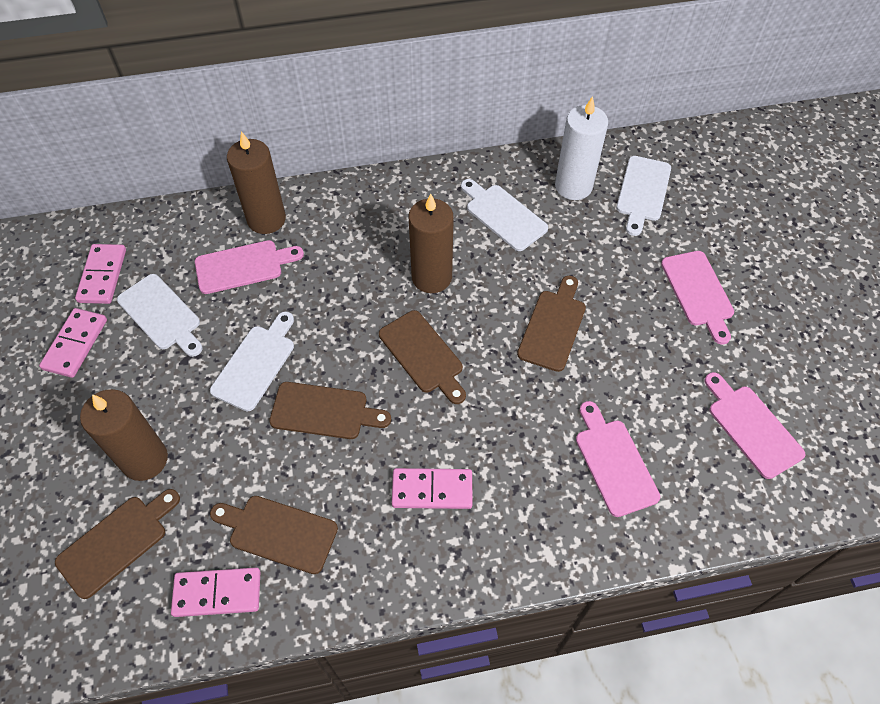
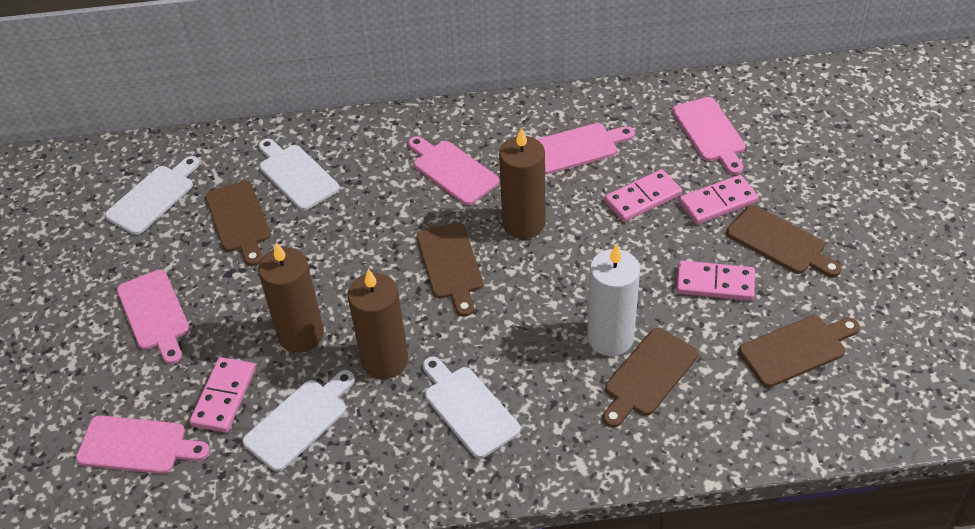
pink cutting board: [195,240,304,294] [576,401,660,517] [661,251,734,345] [704,372,806,479] = 4 -> [76,415,210,474] [117,270,190,364] [408,136,499,205] [537,123,635,174] [672,97,746,175] = 5

